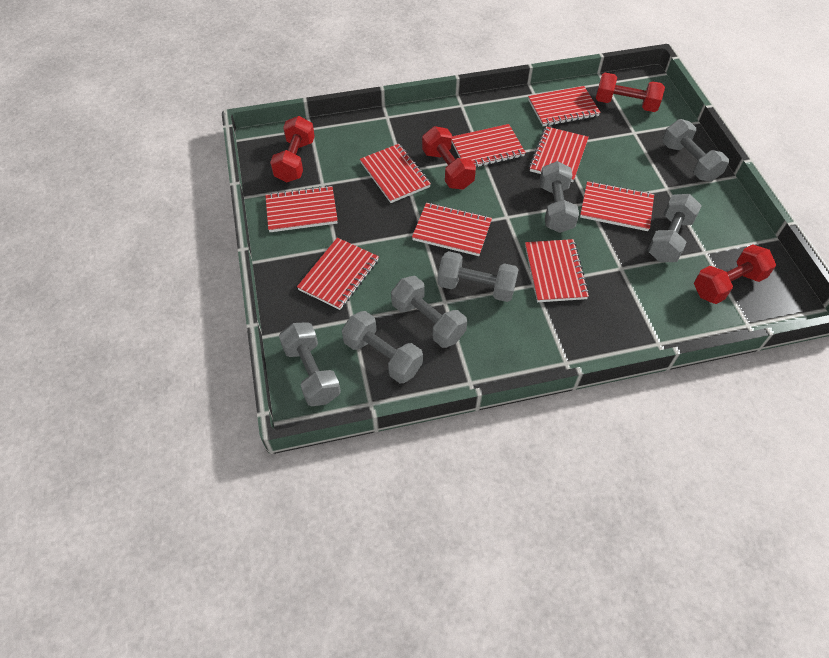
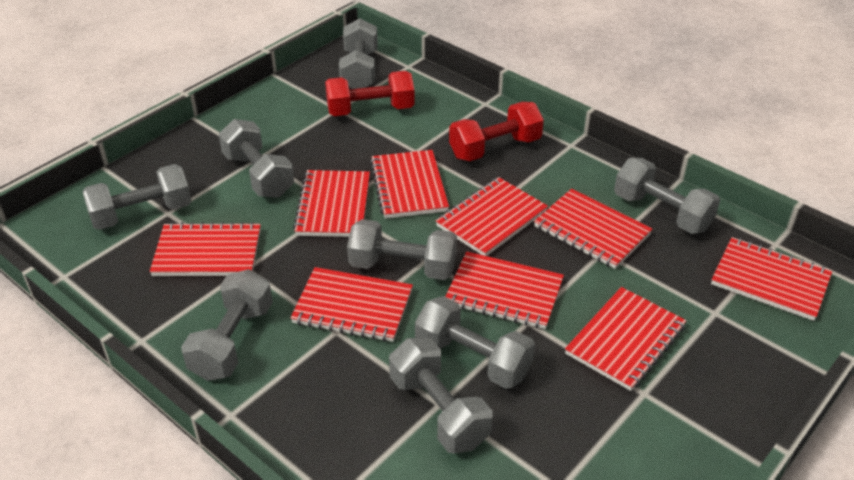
grey dumbbell: [279,322,341,407] [342,311,423,383] [391,276,467,348] [437,251,519,302] [540,161,579,233] [648,194,702,262] [663,119,729,182] = 7 -> [82,164,191,230] [181,269,273,381] [218,119,294,198] [339,18,378,89] [347,219,457,280] [389,338,493,453] [415,296,535,389] [614,158,720,234] = 8
red dumbbell: [270,116,315,182] [422,126,476,189] [596,73,665,112] [694,245,776,304] = 4 -> [325,71,415,116] [449,102,544,161] = 2

